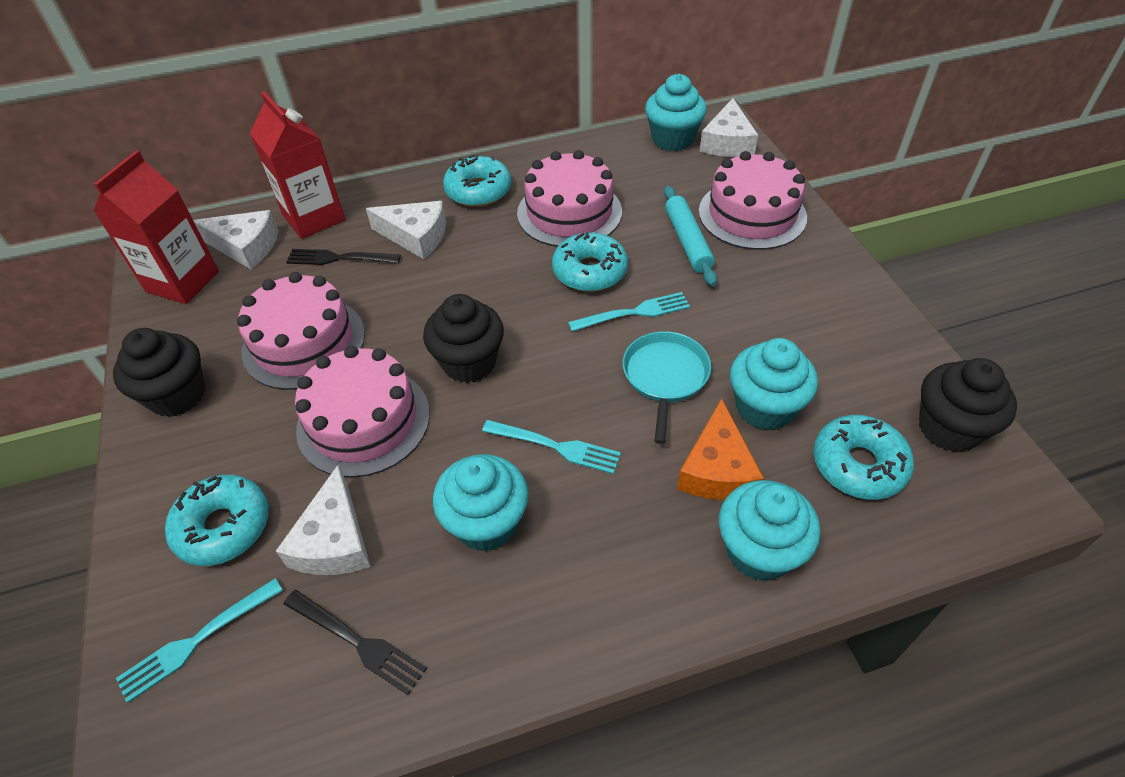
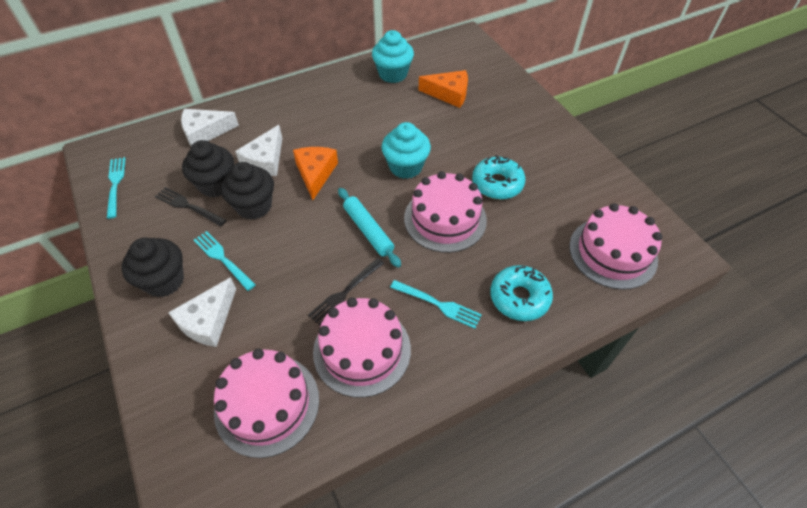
orange cheese: [677,398,764,500] = 1 -> [293,147,338,200] [419,70,468,108] = 2
red carton: [93,150,219,304] [250,91,345,239] = 2 -> none = 0
turquoise cupcake: [433,454,529,551] [645,74,707,151] [719,480,820,581] [730,338,818,431] = 4 -> [372,30,414,83] [382,122,431,179] = 2
turquoise donut: [165,475,269,566] [443,155,511,207] [552,232,628,292] [813,415,914,500] = 4 -> [472,155,526,199] [490,265,553,321] = 2
turquoise pan: [623,331,711,444] = 1 -> none = 0
white cheese: [193,210,279,269] [276,465,371,575] [366,201,446,259] [700,98,758,157] = 4 -> [168,277,236,347] [181,109,239,146] [235,125,282,176] = 3

